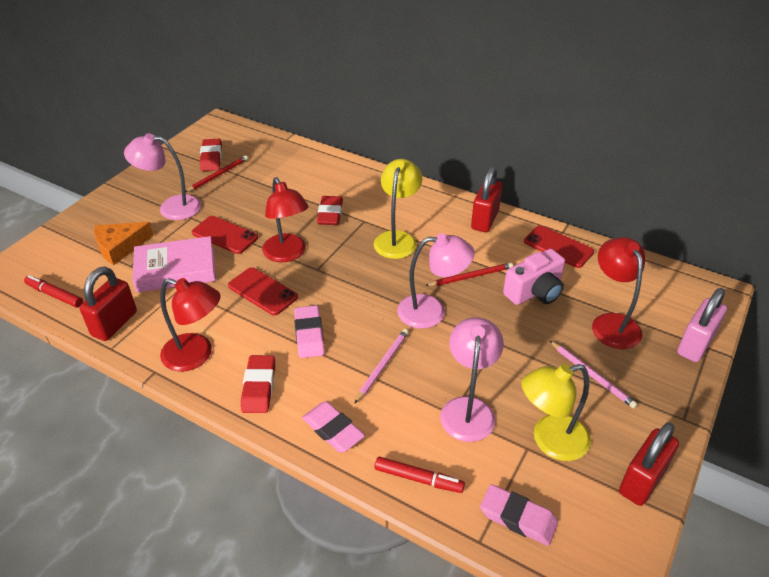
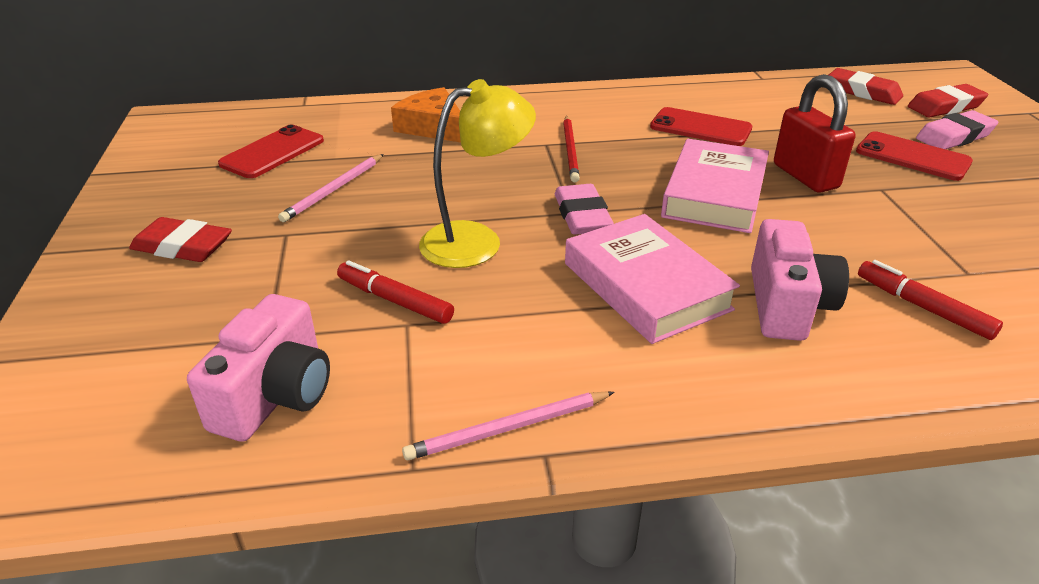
pink book: [132,236,216,292] = 1 -> [565,214,740,344] [661,139,769,233] = 2
pink camera: [503,249,565,305] = 1 -> [187,294,330,442] [751,219,849,341] = 2
pink eraser: [294,305,324,358] [302,401,365,453] [480,484,558,546] = 3 -> [555,184,614,235] [916,110,998,149] = 2
pink lamp: [124,133,201,220] [397,233,475,329] [440,317,504,442] = 3 -> none = 0
pink padlock: [677,288,727,362] = 1 -> none = 0
red lamp: [160,278,221,372] [262,177,309,262] [592,237,645,349] = 3 -> none = 0
red padlock: [80,267,137,341] [471,167,502,232] [619,422,679,506] = 3 -> [774,74,855,193] = 1
red pencil: [186,155,248,192] [425,263,513,286] = 2 -> [563,116,580,182] = 1
yellow lamp: [373,159,423,259] [522,364,591,461] = 2 -> [419,79,536,268] = 1

